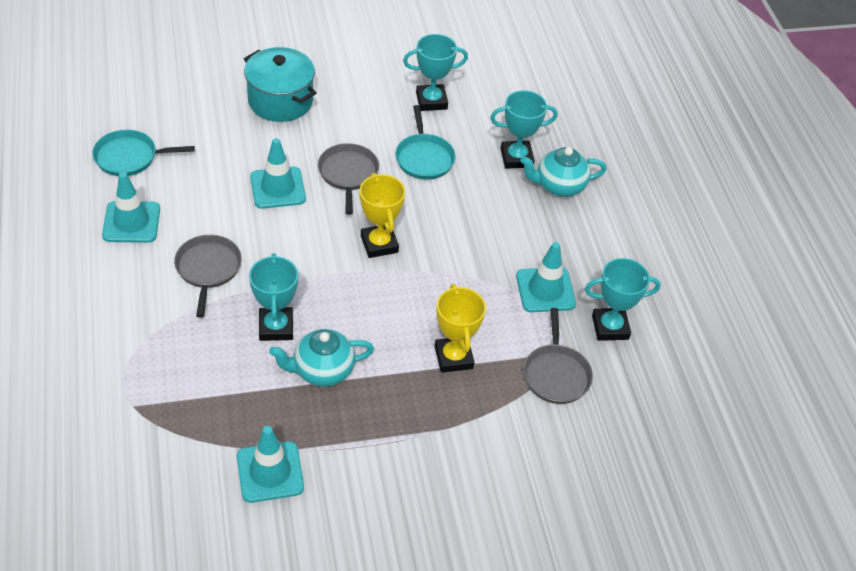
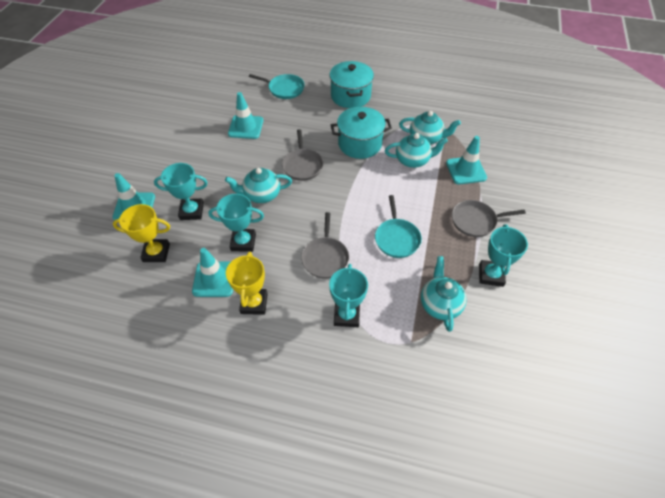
turquoise pot: [244,47,317,122] = 1 -> [330,61,374,108] [331,107,392,159] = 2
turquoise teapot: [269,329,374,387] [520,147,607,197] = 2 -> [225,168,292,203] [385,133,448,168] [399,111,461,144] [421,256,467,332] = 4

